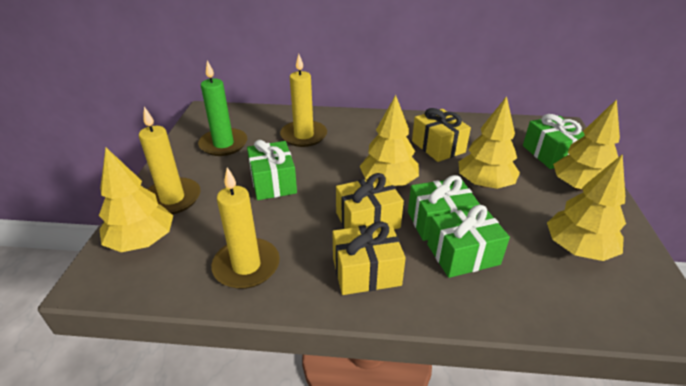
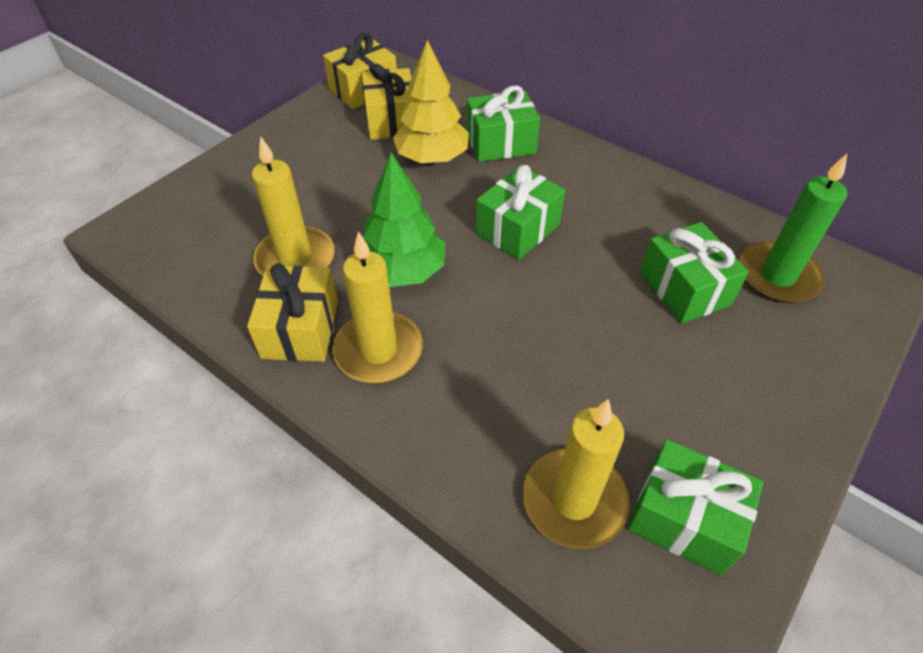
green tree: none = 0 -> [363,153,445,287] = 1
yellow tree: [99,148,173,252] [360,95,419,186] [458,96,520,189] [547,154,626,261] [553,99,620,192] = 5 -> [393,40,469,164] = 1

